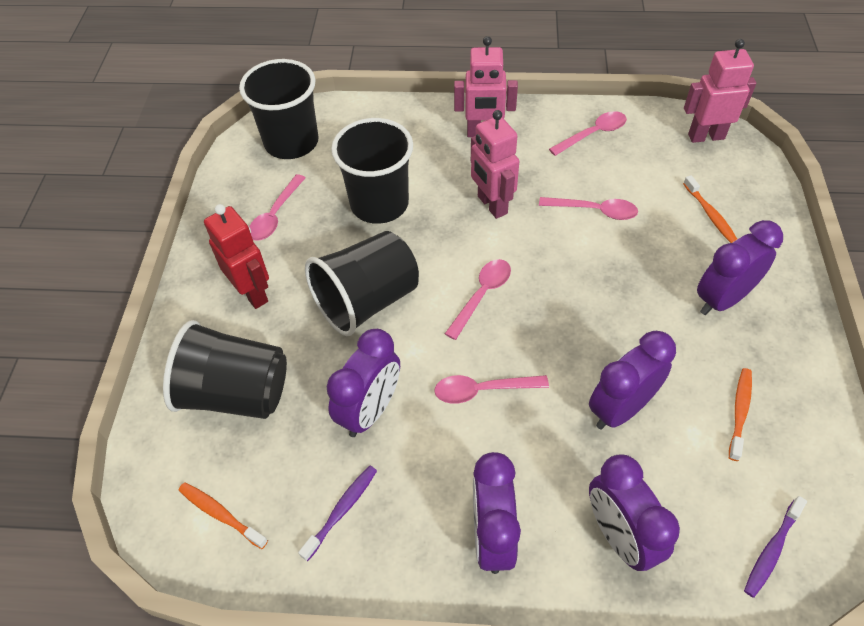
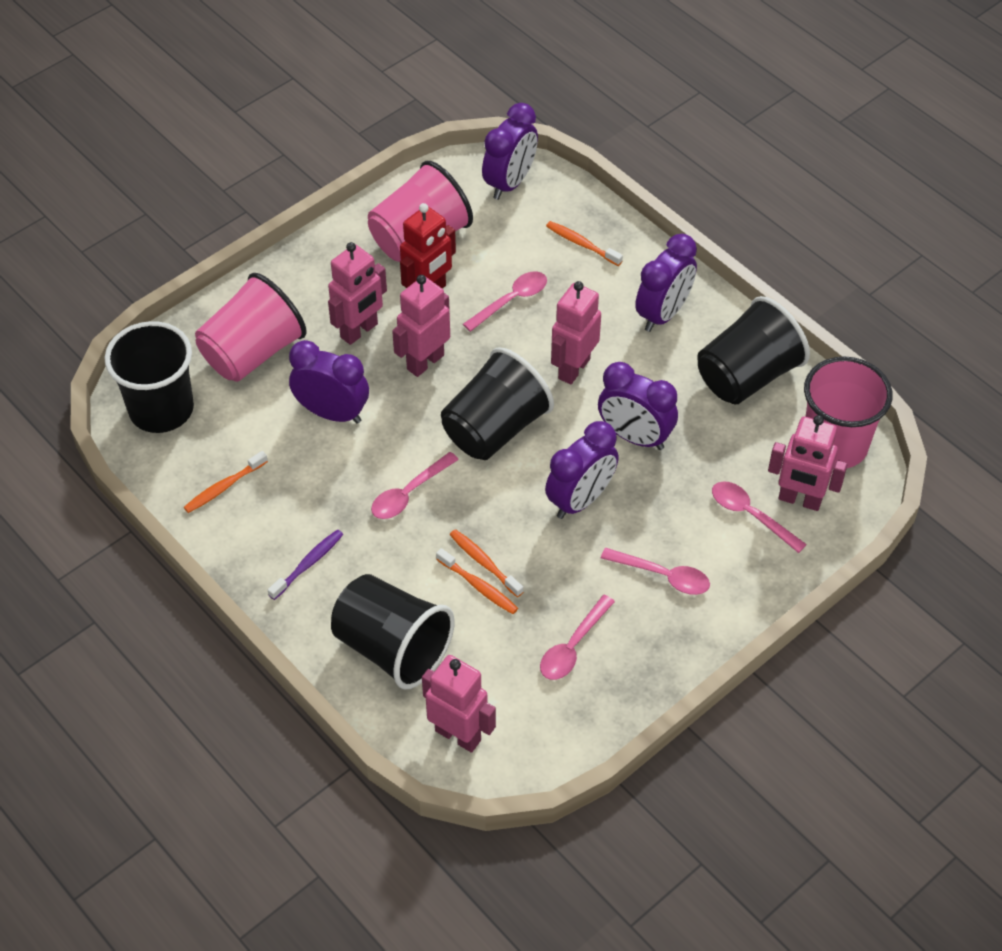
orange toothbrush: [179,483,268,549] [683,175,737,243] [729,368,752,461] = 3 -> [184,451,268,513] [436,548,518,614] [450,529,523,597] [546,221,623,266] = 4
pink cup: none = 0 -> [195,273,306,382] [368,161,473,262] [804,356,893,469] = 3
pink robot: [454,36,518,137] [471,110,519,219] [684,39,757,143] = 3 -> [328,242,387,345] [392,275,450,377] [422,655,496,753] [551,281,601,384] [768,415,847,511] = 5
purple toothbrush: [298,466,377,561] [744,496,807,598] = 2 -> [268,529,343,600] = 1

